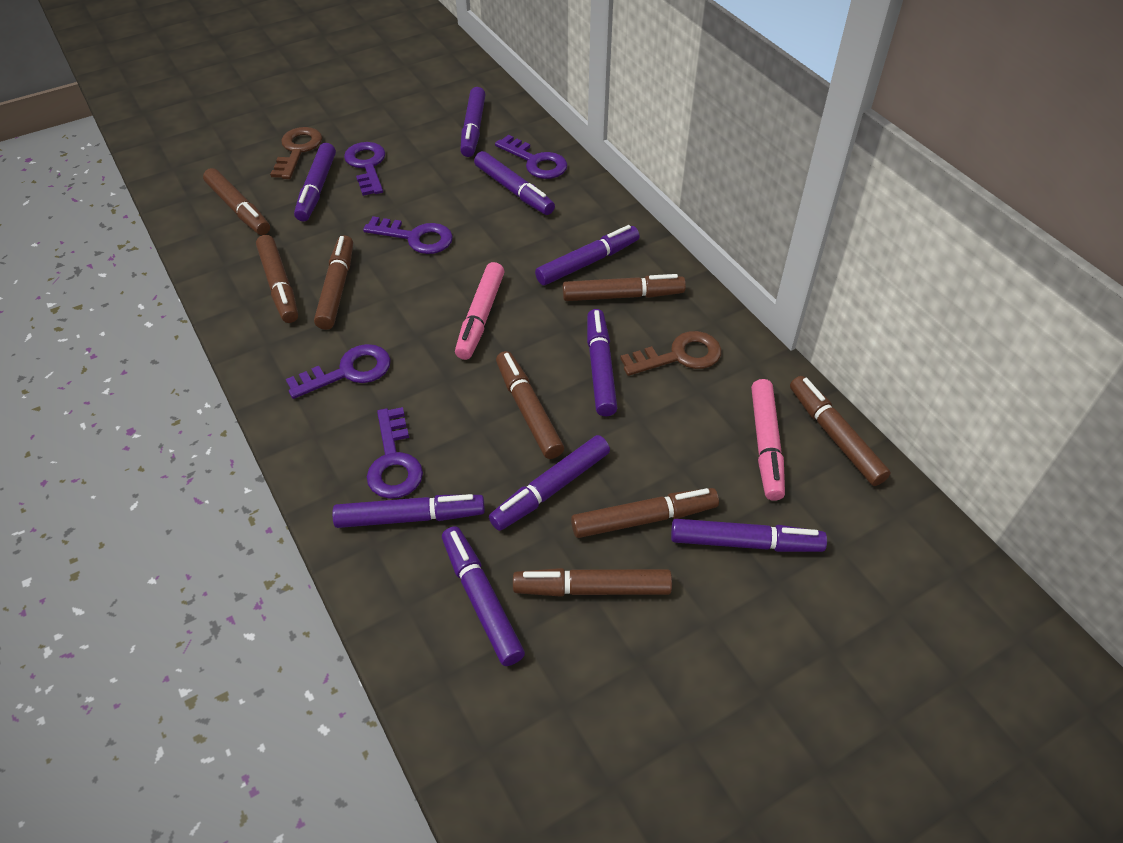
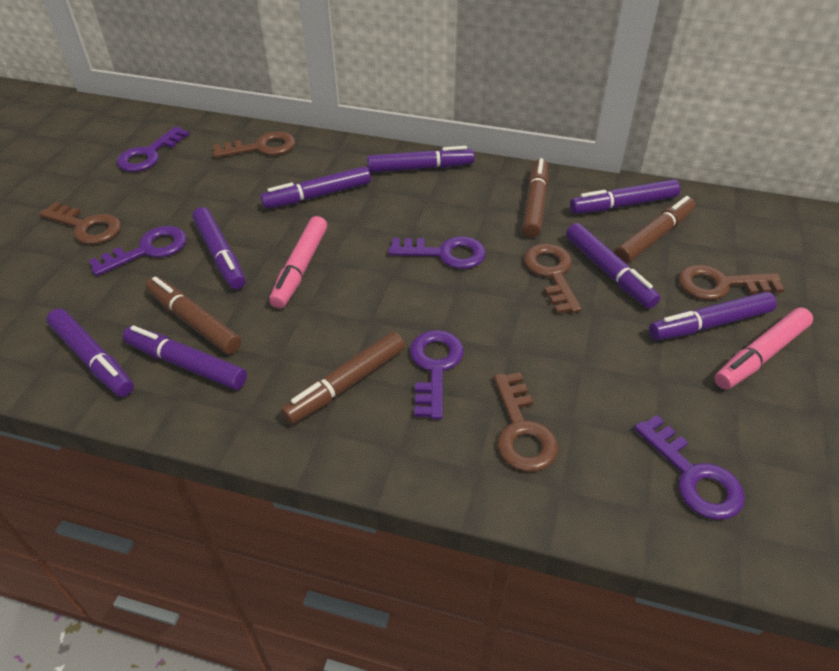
brown key: [270,127,322,179] [620,331,721,376] = 2 -> [39,202,121,244] [213,132,295,158] [494,372,558,472] [524,244,581,314] [678,265,785,300] = 5
brown marker: [203,168,270,235] [256,235,298,323] [314,235,353,330] [496,351,564,459] [513,568,672,597] [563,274,686,301] [571,488,719,538] [790,376,891,486] = 8 -> [146,277,241,354] [281,332,405,425] [522,158,548,238] [615,196,695,264] = 4
purple marker: [294,143,336,222] [332,494,485,528] [442,527,525,666] [460,87,486,157] [474,151,555,215] [489,435,610,531] [535,225,639,285] [587,309,617,416] [671,519,827,552] = 9 -> [46,309,134,397] [123,325,247,390] [192,207,246,290] [260,166,371,209] [367,146,475,173] [566,223,661,309] [570,179,680,214] [649,292,777,340] = 8

